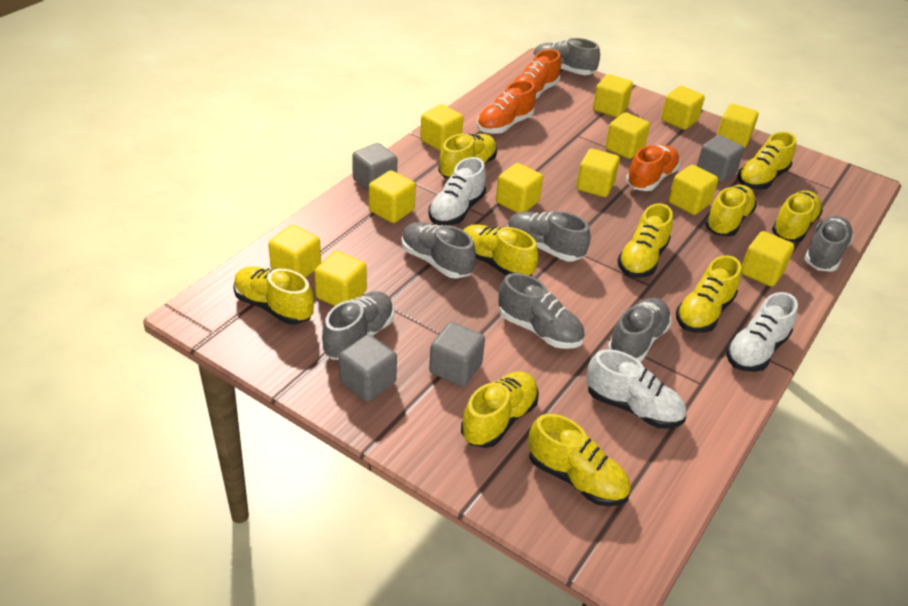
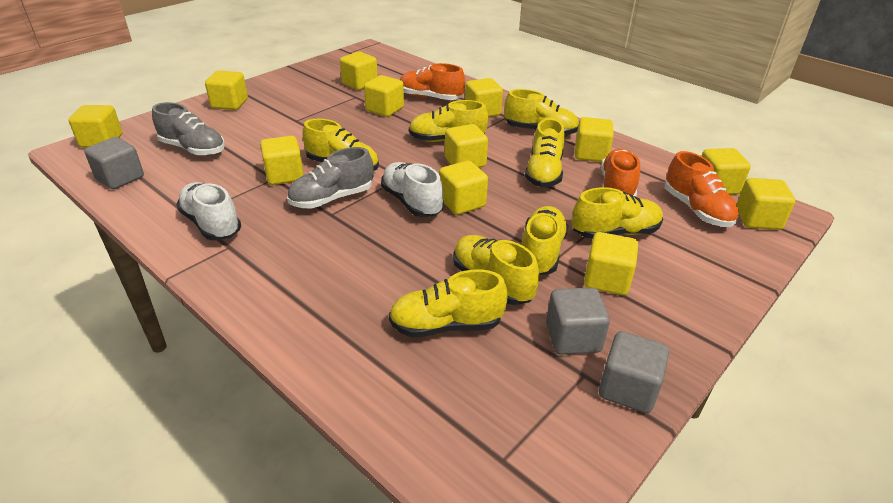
grey cube: [339,334,397,402] [352,143,397,191] [429,322,485,387] [697,135,744,183] = 4 -> [84,137,144,189] [546,288,610,355] [599,331,669,413] = 3
grey shoe: [322,291,394,360] [401,222,476,278] [498,273,585,349] [507,211,591,261] [533,38,600,75] [607,298,672,363] [804,216,854,272] = 7 -> [152,102,225,156] [287,147,374,209] = 2
white shoe: [428,157,486,225] [586,349,686,429] [726,292,798,372] = 3 -> [176,182,241,241] [381,162,444,217] = 2
yellow shoe: [233,267,314,324] [439,134,497,179] [461,372,539,448] [463,224,538,276] [528,414,631,506] [617,203,673,278] [676,255,741,333] [705,185,757,236] [737,132,796,189] [772,191,823,242] = 10 -> [303,119,379,171] [389,269,508,337] [409,100,488,142] [453,235,539,305] [504,89,579,135] [521,206,568,275] [525,118,565,187] [572,187,663,239] = 8

